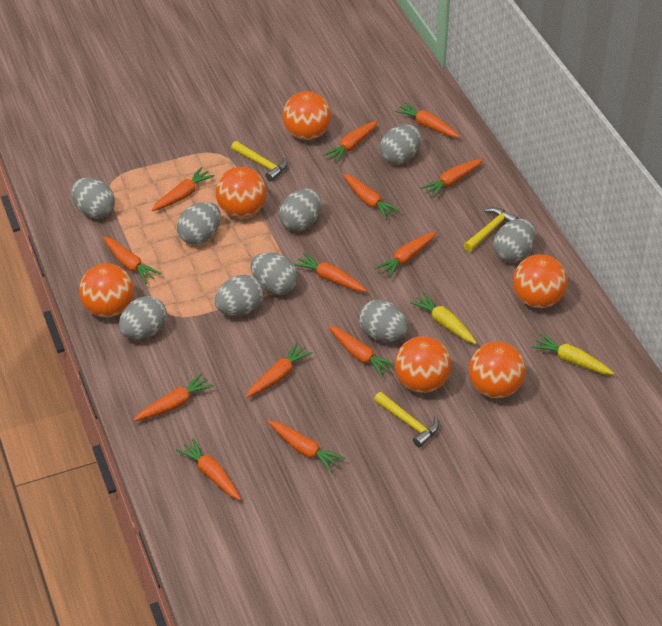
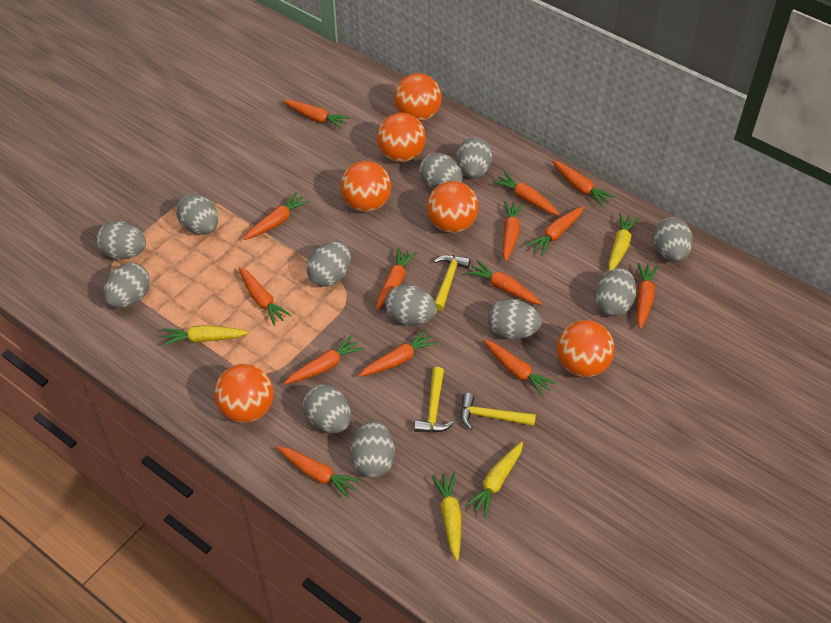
grey egg: [71,178,115,218] [119,296,167,339] [177,202,221,245] [215,275,264,316] [251,253,298,295] [279,188,322,231] [359,300,408,342] [380,124,421,164] [493,219,536,262] = 9 -> [96,221,146,260] [103,263,150,308] [176,194,218,235] [303,384,351,433] [306,241,351,287] [351,421,395,478] [385,285,437,325] [419,153,463,189] [456,137,492,178] [488,299,542,340] [595,268,636,316] [653,217,693,262] = 12
orange carrot: [103,236,161,284] [133,373,214,421] [152,167,215,211] [176,438,241,500] [246,342,313,398] [268,420,345,473] [294,253,367,292] [323,121,378,163] [328,326,395,378] [343,174,401,220] [375,231,437,278] [395,102,460,138] [420,159,483,198] = 13 -> [239,267,292,326] [244,192,309,240] [277,446,360,498] [283,100,350,129] [284,335,364,384] [359,329,438,377] [376,247,417,311] [466,260,542,305] [483,339,556,397] [493,172,560,215] [503,201,524,262] [526,206,584,256] [552,160,615,207] [637,263,658,329] = 14
yellow carrot: [410,292,477,344] [532,334,614,375] = 2 -> [162,325,249,346] [432,473,461,561] [465,442,523,517] [608,213,639,271] = 4

